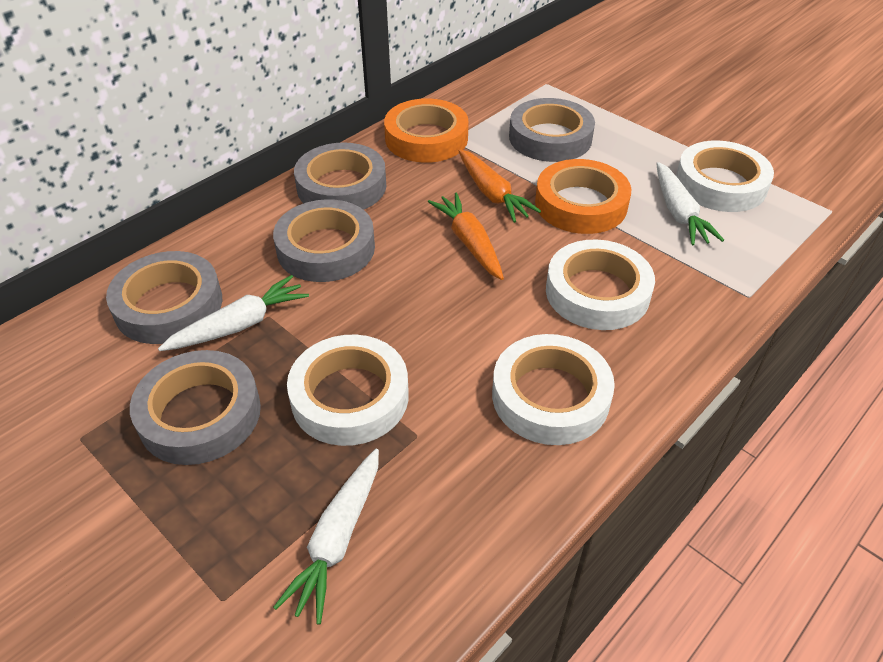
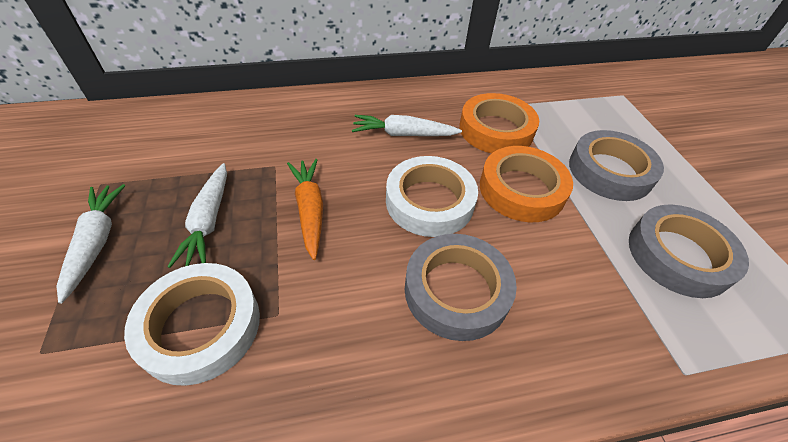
grey tape: [106,251,222,344] [130,350,261,465] [273,199,375,282] [294,142,386,210] [509,98,595,162] = 5 -> [405,234,517,341] [569,130,664,201] [629,204,749,298] = 3
orange carrot: [428,192,504,280] [458,149,541,223] = 2 -> [287,159,323,260] = 1
white tape: [287,335,409,446] [492,334,615,445] [546,239,655,330] [676,141,774,212] = 4 -> [124,263,260,386] [386,156,478,237] = 2

